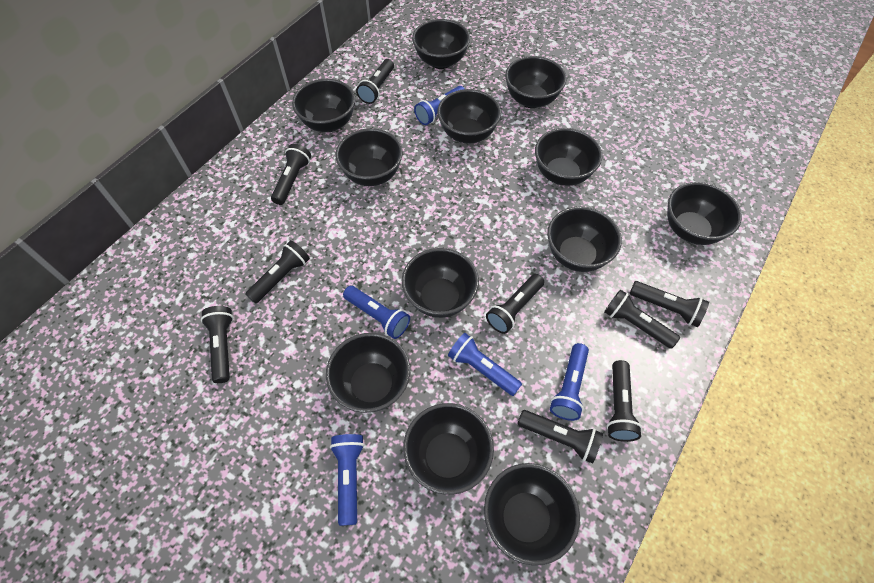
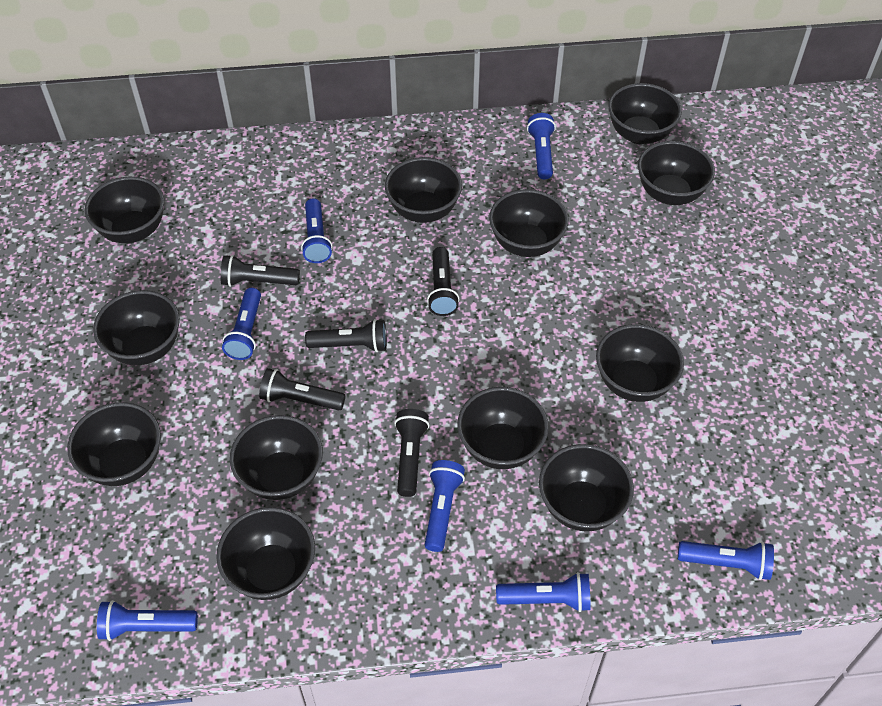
black flashlight: [201,306,233,383] [245,240,310,303] [271,144,311,205] [356,59,394,104] [486,274,544,334] [518,410,603,464] [604,290,680,349] [607,360,642,442] [629,281,709,327] = 9 -> [220,255,300,287] [259,368,345,410] [305,319,387,352] [394,409,429,497] [427,247,459,316] = 5
blue flashlight: [330,434,364,526] [343,286,410,339] [414,86,465,125] [448,333,522,396] [550,343,589,421] = 5 -> [97,600,198,641] [222,288,261,360] [301,198,332,263] [425,460,465,552] [496,572,591,612] [527,113,556,179] [678,541,774,580] = 7

